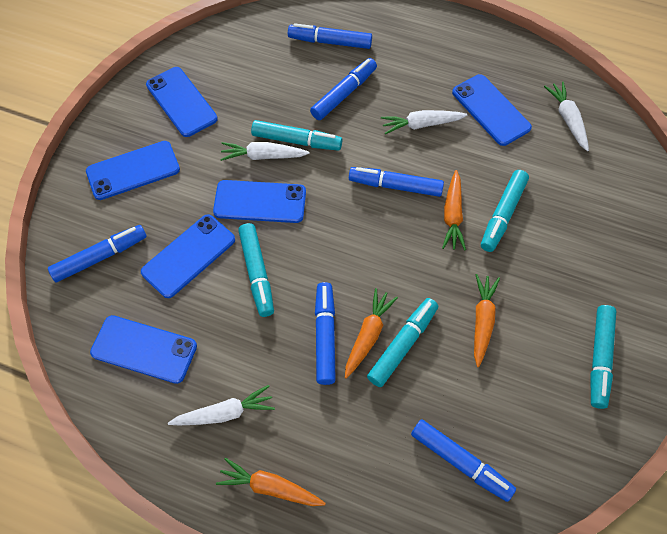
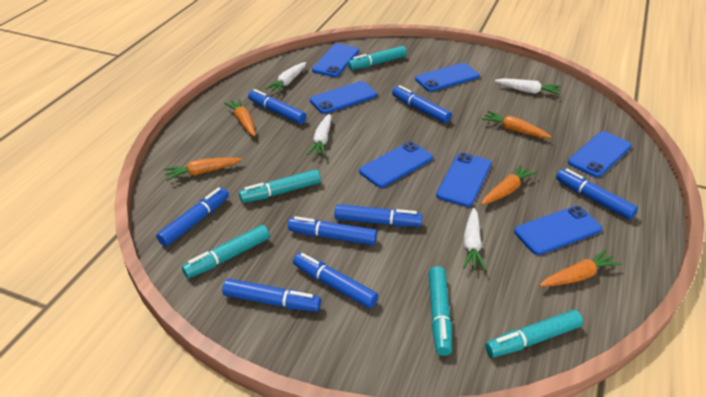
blue marker: [48,225,147,282] [288,23,372,49] [310,58,377,120] [315,282,336,385] [349,167,444,197] [411,419,516,502] = 6 -> [156,187,229,246] [222,279,321,312] [248,89,306,124] [288,216,377,245] [293,253,378,308] [334,204,423,227] [392,85,452,123] [556,169,638,220] = 8
blue phone: [86,141,180,200] [90,315,197,384] [141,214,235,298] [146,67,218,137] [213,180,306,223] [452,74,532,146] = 6 -> [310,81,377,114] [312,44,359,77] [359,142,433,188] [415,63,480,92] [436,153,491,207] [514,206,602,255] [568,131,632,177] = 7
orange carrot: [216,458,326,506] [345,288,398,379] [442,170,466,250] [474,274,500,367] = 4 -> [164,157,242,181] [224,98,256,136] [481,164,537,205] [482,111,552,138] [540,249,621,286] = 5

